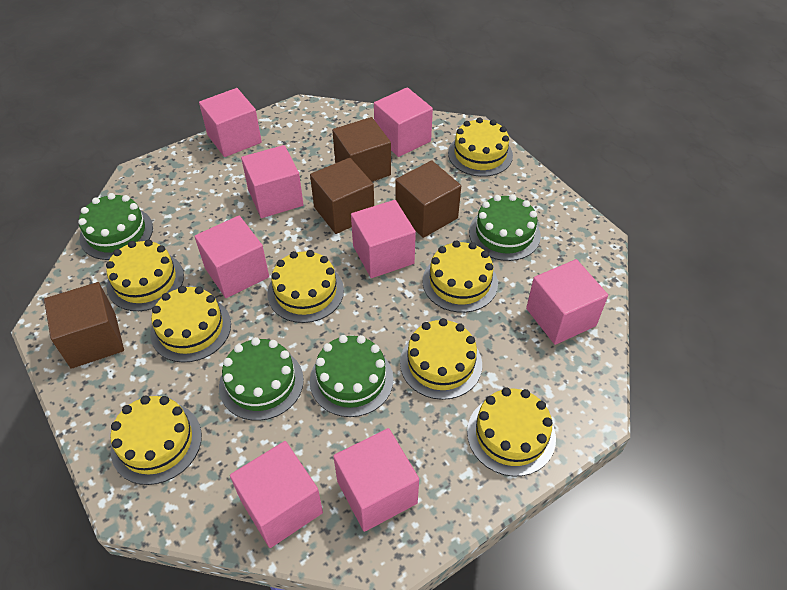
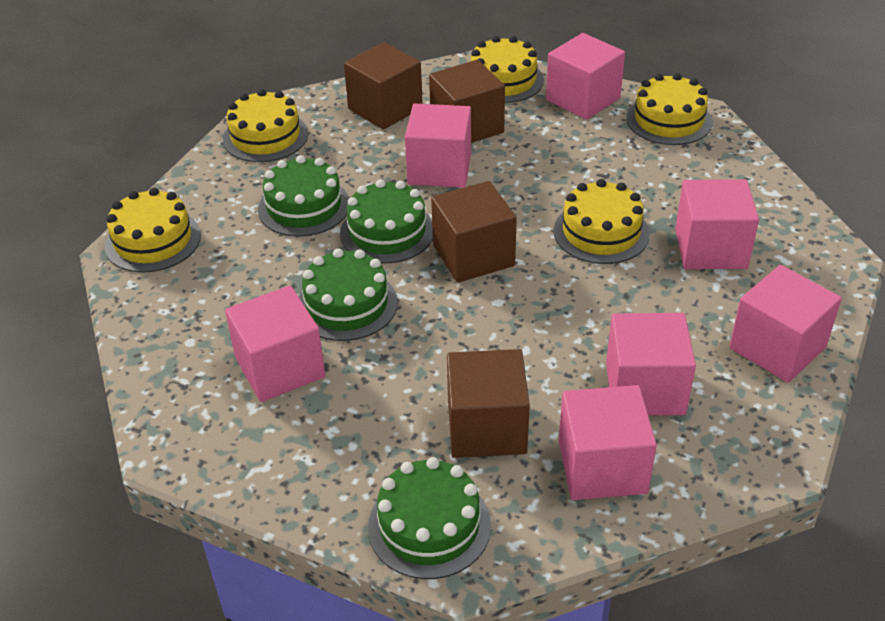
pink cube: [195,216,269,298] [199,88,262,157] [230,441,323,548] [241,145,304,218] [333,428,419,532] [351,200,416,278] [374,87,433,157] [526,259,608,345] = 8 -> [225,286,325,402] [405,104,471,188] [546,33,625,120] [559,385,657,500] [606,313,696,415] [675,179,759,269] [729,265,842,383] = 7
yellow cake: [106,239,184,311] [110,395,202,485] [150,286,231,363] [267,250,344,323] [400,318,482,400] [423,241,498,313] [448,117,513,177] [467,387,556,476] = 8 -> [104,188,201,273] [223,89,308,162] [471,36,544,103] [553,179,650,264] [626,73,712,145] = 5

